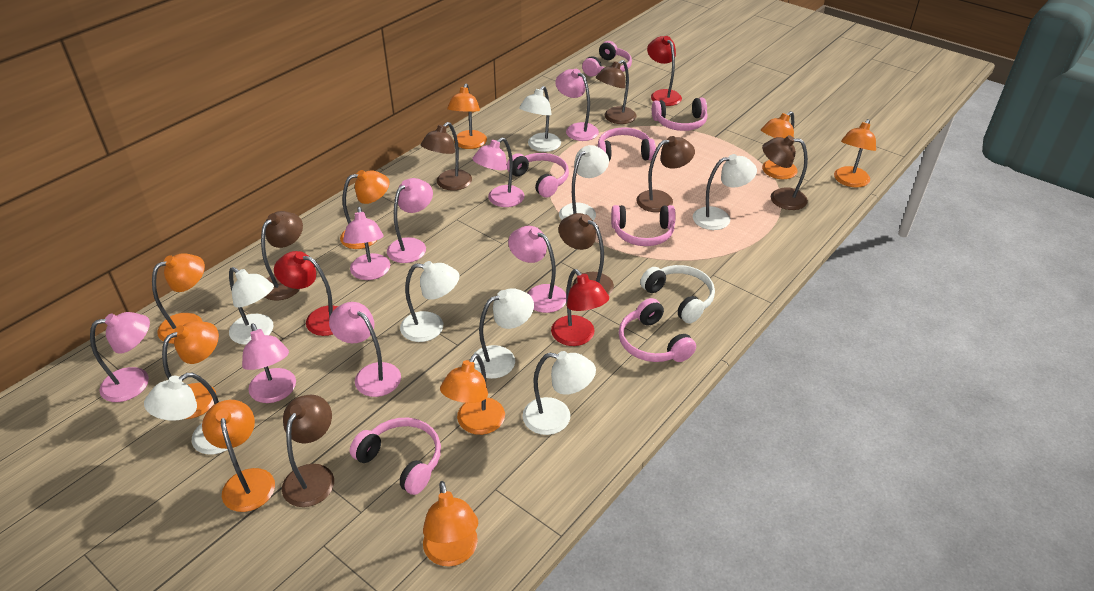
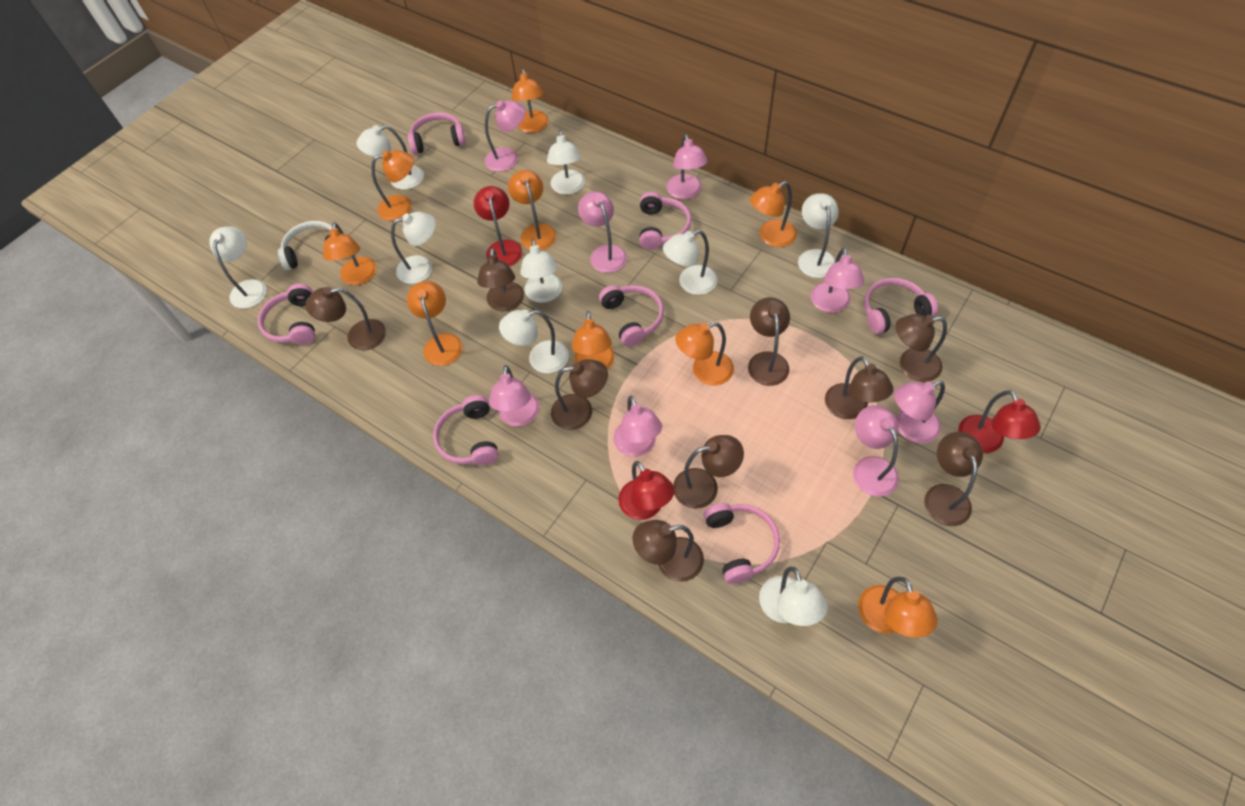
brown lamp: [261,211,303,301] [282,395,334,507] [421,122,472,191] [559,213,614,295] [596,60,637,124] [636,136,695,212] [762,135,808,210] = 7 -> [305,287,386,351] [477,248,524,311] [551,359,608,430] [632,520,704,582] [673,435,744,509] [748,297,790,386] [825,356,893,419] [895,314,947,382] [924,432,983,526] = 9
white lamp: [144,373,228,455] [229,267,274,345] [400,261,459,342] [474,288,534,379] [519,86,561,152] [522,351,596,435] [559,145,609,221] [693,154,757,230] = 8 -> [209,226,267,309] [357,125,424,190] [391,212,436,284] [499,310,569,373] [520,239,562,303] [547,130,585,195] [663,230,717,295] [759,567,828,626] [798,193,839,278] = 9

